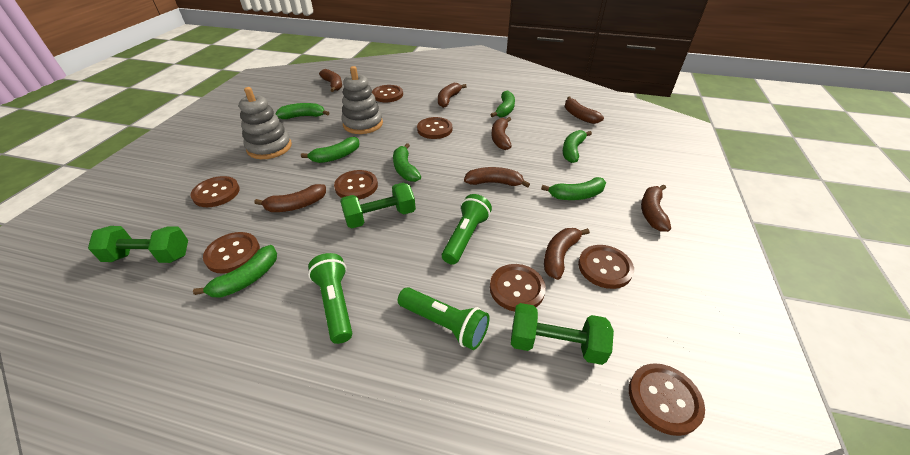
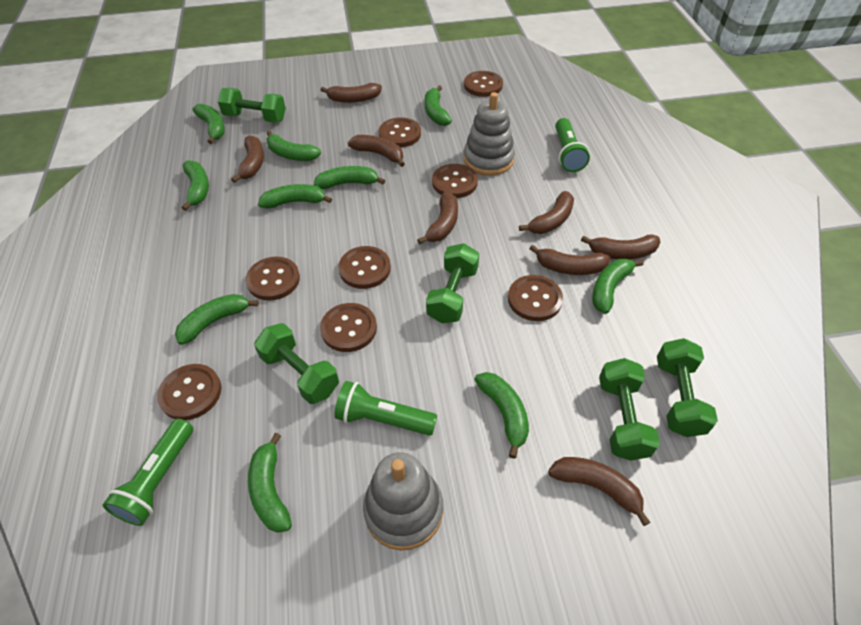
green banana: [193,245,277,298] [276,103,329,119] [301,137,360,163] [393,143,421,182] [490,91,515,117] [541,177,606,200] [563,130,592,163] = 7 -> [175,294,259,345] [182,160,209,211] [193,104,225,144] [248,433,292,533] [258,184,332,209] [266,131,321,161] [314,166,385,189] [425,85,452,126] [474,372,529,458] [592,259,644,314] = 10
green dumbbell: [88,226,188,263] [340,182,416,228] [511,303,614,365] = 3 -> [218,88,286,123] [254,323,339,404] [426,243,479,323] [599,358,660,461] [657,338,718,437] = 5

